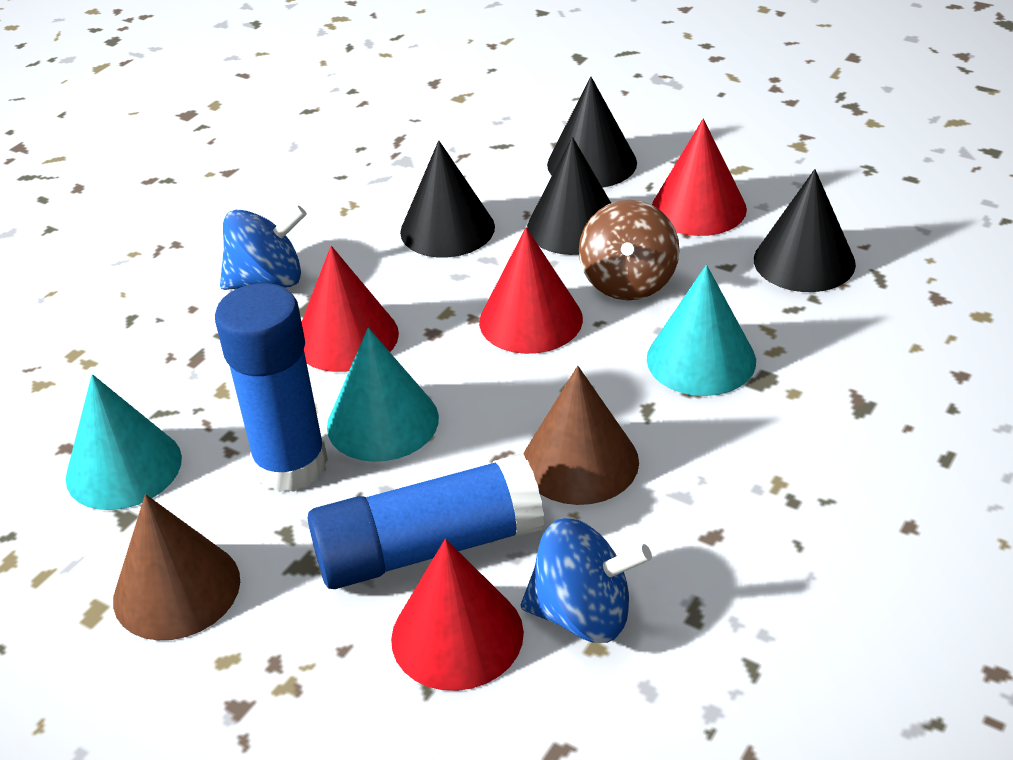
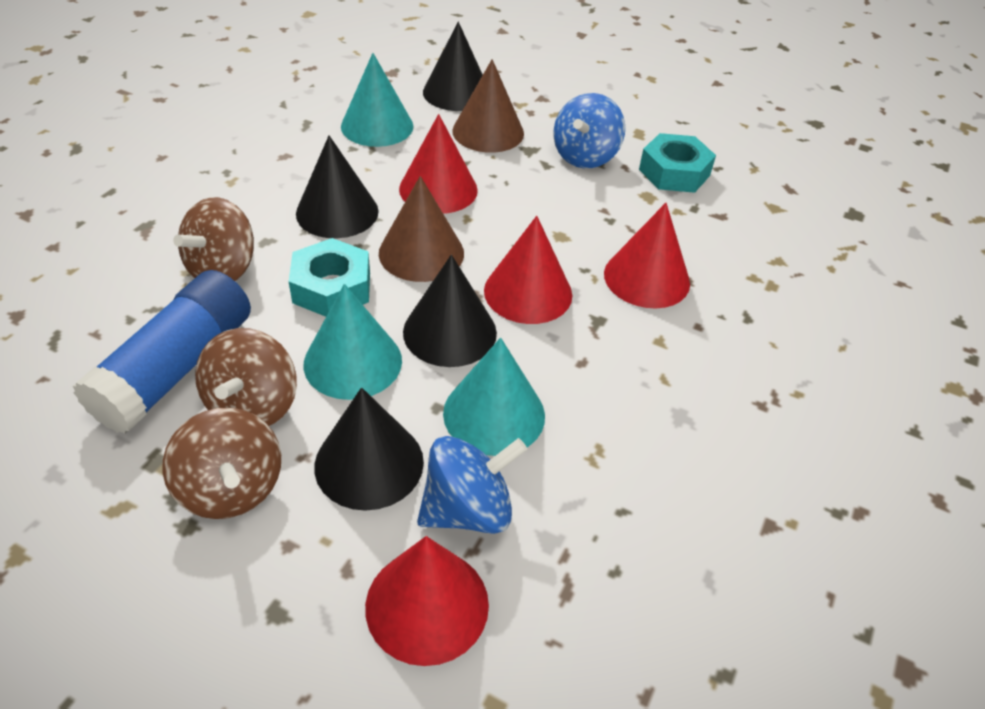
blue glue stick: [215,283,328,492] [308,454,544,589] = 2 -> [73,270,251,434] = 1
brown spinning top: [579,200,679,301] = 1 -> [163,408,281,519] [173,197,254,281] [195,328,297,426] = 3
turquoise nut: none = 0 -> [288,238,370,317] [639,133,716,193] = 2

